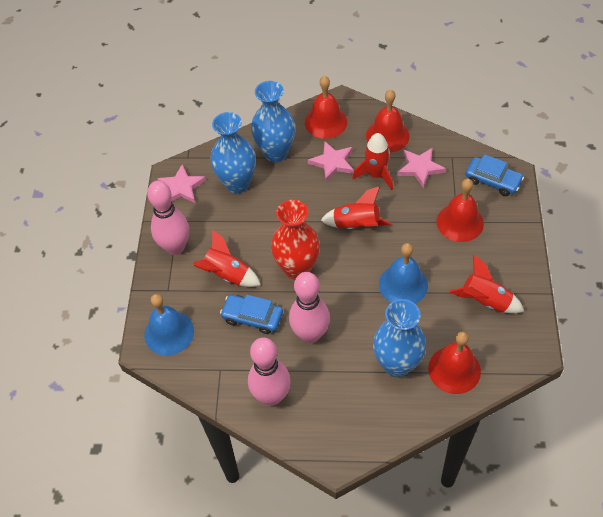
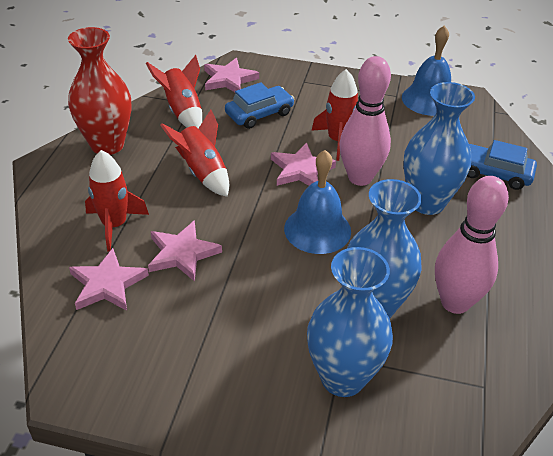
pink bowling pin: [147,181,189,255] [248,337,291,406] [289,272,330,343] = 3 -> [340,56,391,186] [435,176,509,314] = 2
pink star: [157,164,206,203] [308,141,354,181] [397,148,446,188] = 3 -> [69,248,149,311] [148,220,222,282] [204,58,259,92] [271,143,336,186] = 4
red bell: [305,76,347,139] [366,89,410,153] [428,331,481,394] [437,179,484,242] = 4 -> none = 0

